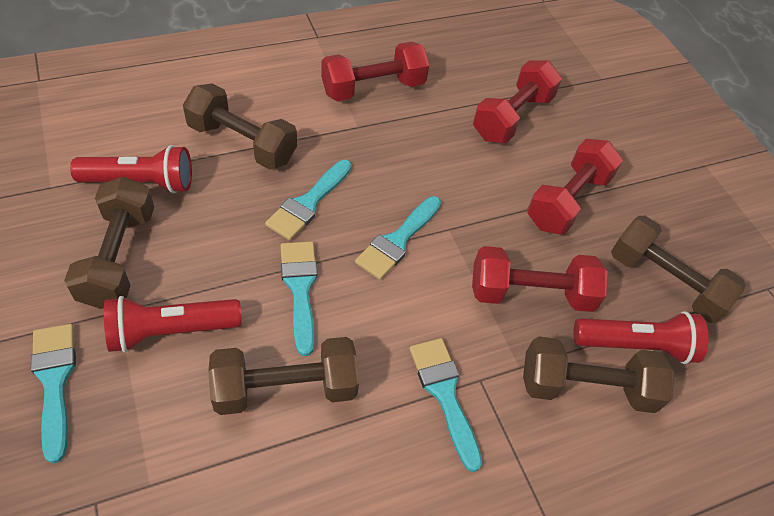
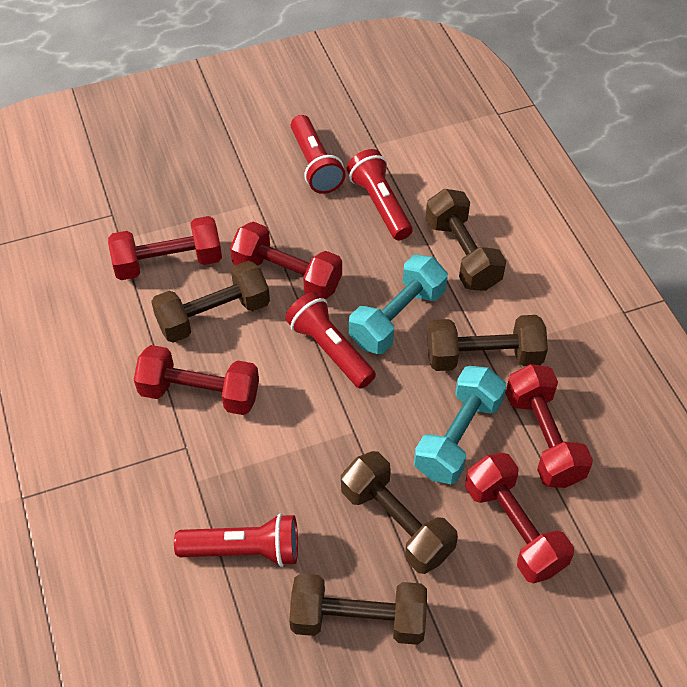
red dumbbell: [321,42,429,101] [472,246,608,312] [473,60,562,143] [527,139,623,235] = 4 -> [108,216,222,280] [134,345,259,415] [230,222,342,300] [465,453,574,583] [506,364,593,488] = 5
red flashlight: [70,145,192,193] [104,296,242,352] [573,311,709,364] = 3 -> [174,513,298,567] [285,292,376,389] [291,115,346,194] [347,149,413,240] = 4
turquoise brush: [31,324,76,464] [265,160,352,240] [280,241,318,356] [355,196,441,280] [409,338,482,472] = 5 -> none = 0
turquoise dumbbell: none = 0 -> [349,255,448,354] [414,366,507,484] = 2

